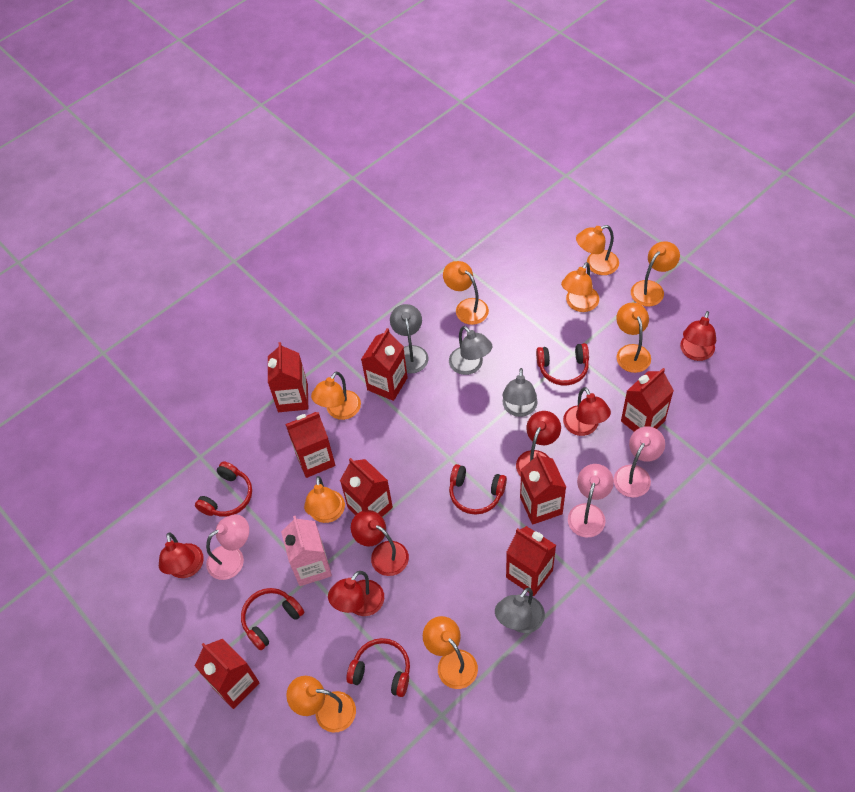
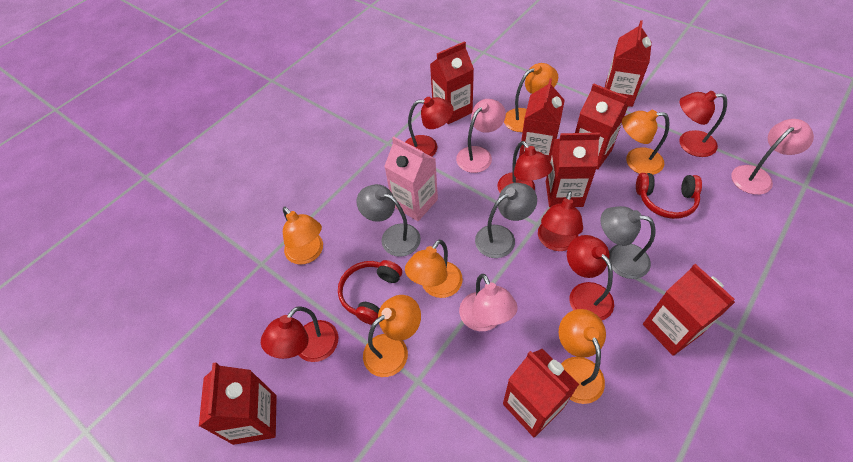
grey lamp: [390,304,428,373] [449,326,492,375] [495,588,545,633] [502,368,538,417] = 4 -> [357,184,421,257] [475,183,537,258] [600,206,656,279] = 3
orange lamp: [286,676,356,732] [304,476,345,523] [311,372,361,420] [423,616,478,689] [443,261,489,325] [561,262,599,312] [576,225,619,275] [616,303,651,373] [631,241,680,307] = 9 -> [283,207,323,265] [363,295,421,377] [405,240,463,298] [504,63,558,132] [559,309,606,404] [622,110,670,175] = 6
red headphones: [195,461,252,517] [241,588,304,650] [346,638,410,697] [449,464,507,515] [536,343,589,385] = 5 -> [338,260,402,325] [636,173,702,219] = 2

